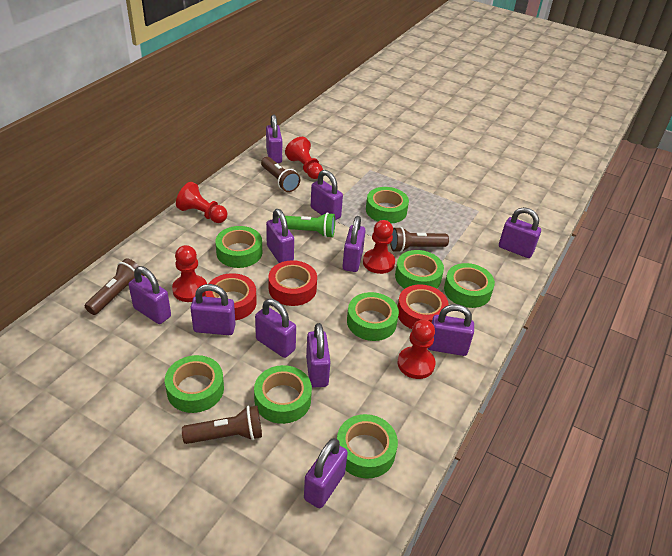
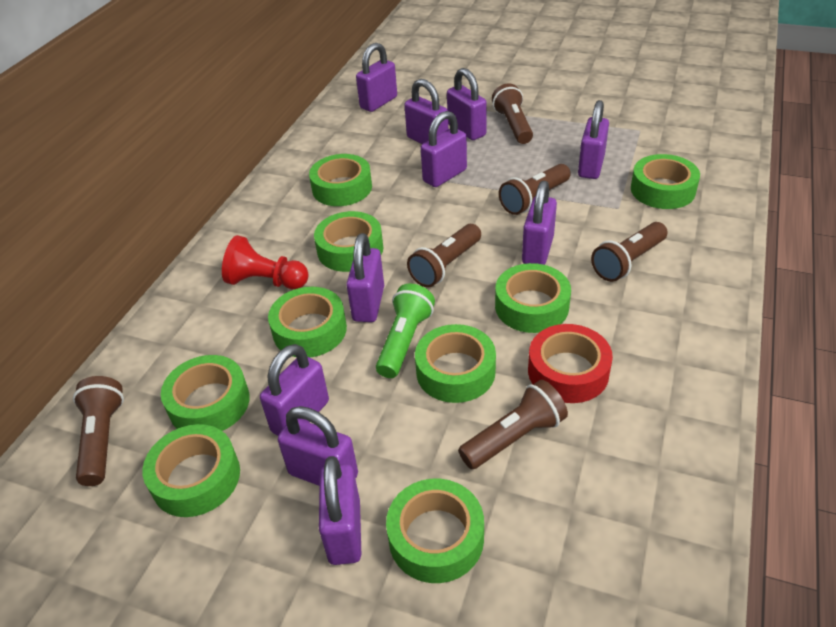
brown flashlight: [85,258,144,315] [182,406,262,444] [261,157,300,192] [390,227,449,253] = 4 -> [73,376,124,486] [407,224,481,288] [458,380,568,469] [492,83,533,144] [499,164,571,215] [591,222,668,282] = 6
green tape: [165,355,224,413] [215,226,262,268] [254,365,312,424] [337,414,398,479] [347,292,399,341] [366,187,409,223] [395,250,444,289] [444,263,495,308] = 8 -> [142,424,240,517] [161,355,250,431] [268,287,347,358] [309,154,372,206] [314,211,383,272] [386,479,484,583] [415,324,496,403] [495,263,571,333] [631,154,700,209] = 9
purple padlock: [129,266,171,324] [190,284,236,335] [255,299,296,358] [266,114,282,163] [266,209,294,263] [304,438,348,508] [306,323,330,387] [311,170,343,220] [342,216,366,272] [428,304,474,356] [499,207,541,258] = 11 -> [260,344,329,436] [278,406,358,486] [319,456,361,565] [346,233,384,322] [356,43,397,112] [404,79,448,144] [421,111,467,187] [447,68,487,140] [522,181,557,265] [578,100,609,179] = 10
red pawn: [172,245,207,302] [176,182,228,223] [285,137,323,179] [363,220,395,274] [398,319,436,379] = 5 -> [222,235,309,289] = 1
red tape: [205,273,257,320] [268,260,317,306] [397,284,449,329] = 3 -> [528,324,613,403] = 1

